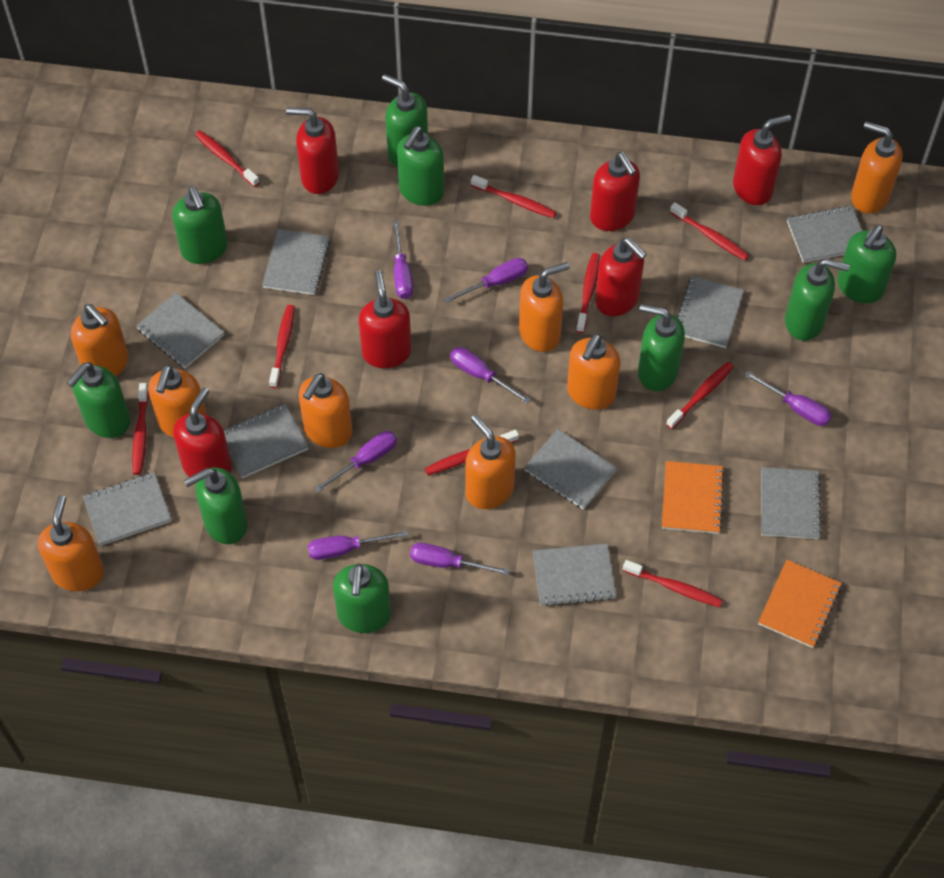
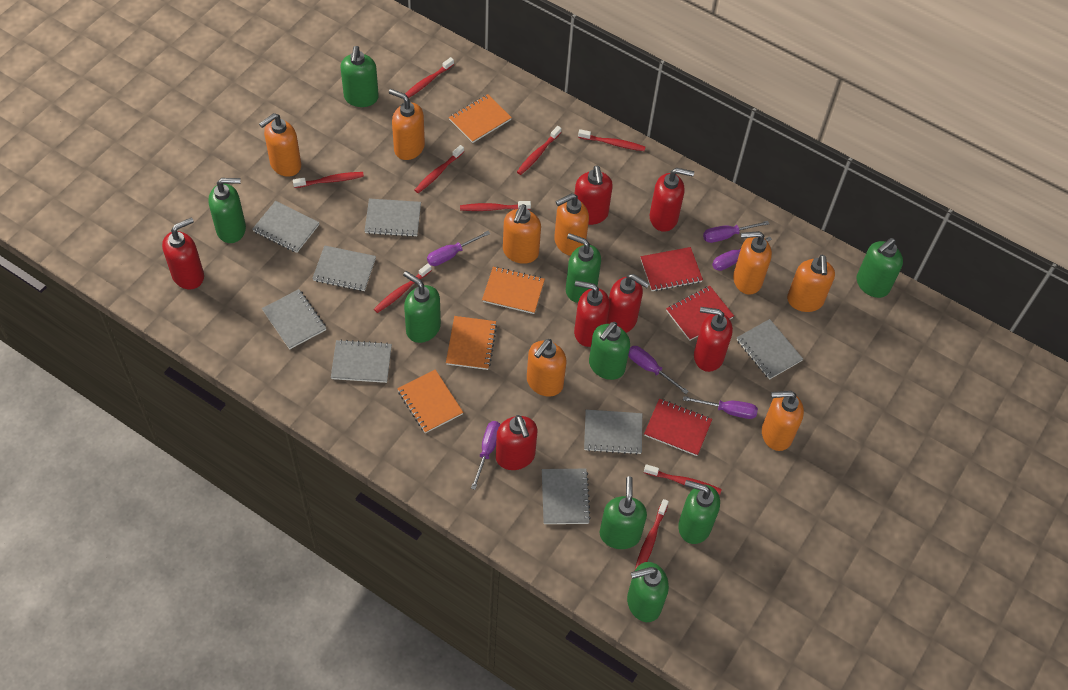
grey notebook: [83,472,171,546] [136,293,224,368] [223,404,309,478] [262,229,330,295] [524,429,617,510] [533,543,616,606] [677,276,744,348] [761,467,822,539] [787,205,862,263] = 9 -> [253,201,320,253] [262,289,326,350] [312,245,376,291] [331,339,392,383] [365,199,421,237] [542,469,591,524] [584,410,642,455] [737,319,803,380] = 8
orange notebook: [662,461,724,534] [758,560,842,648] = 2 -> [397,370,463,433] [446,316,497,370] [449,94,512,143] [482,267,545,314] = 4
purple screwdriver: [308,531,408,560] [315,431,397,492] [392,221,413,299] [410,543,510,575] [444,258,528,303] [450,347,531,404] [744,371,832,426] = 7 -> [427,231,490,266] [471,421,500,490] [628,346,689,394] [683,396,758,419] [703,221,769,243] [712,236,772,271] = 6
red notebook: none = 0 -> [640,247,703,292] [644,399,712,456] [666,286,734,341] = 3
red soap dispenser: [173,387,232,477] [286,108,339,194] [359,270,412,368] [590,152,640,231] [595,237,647,316] [733,114,791,205] = 6 -> [162,218,204,289] [496,415,537,470] [574,165,613,225] [574,281,610,347] [607,274,650,333] [650,168,694,232] [694,307,733,372] = 7

